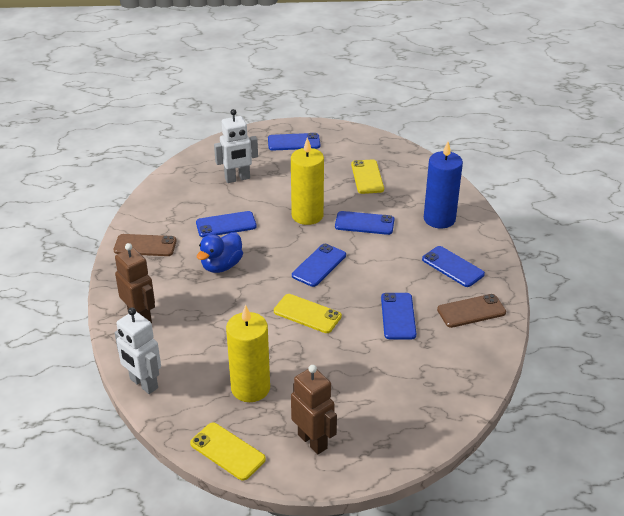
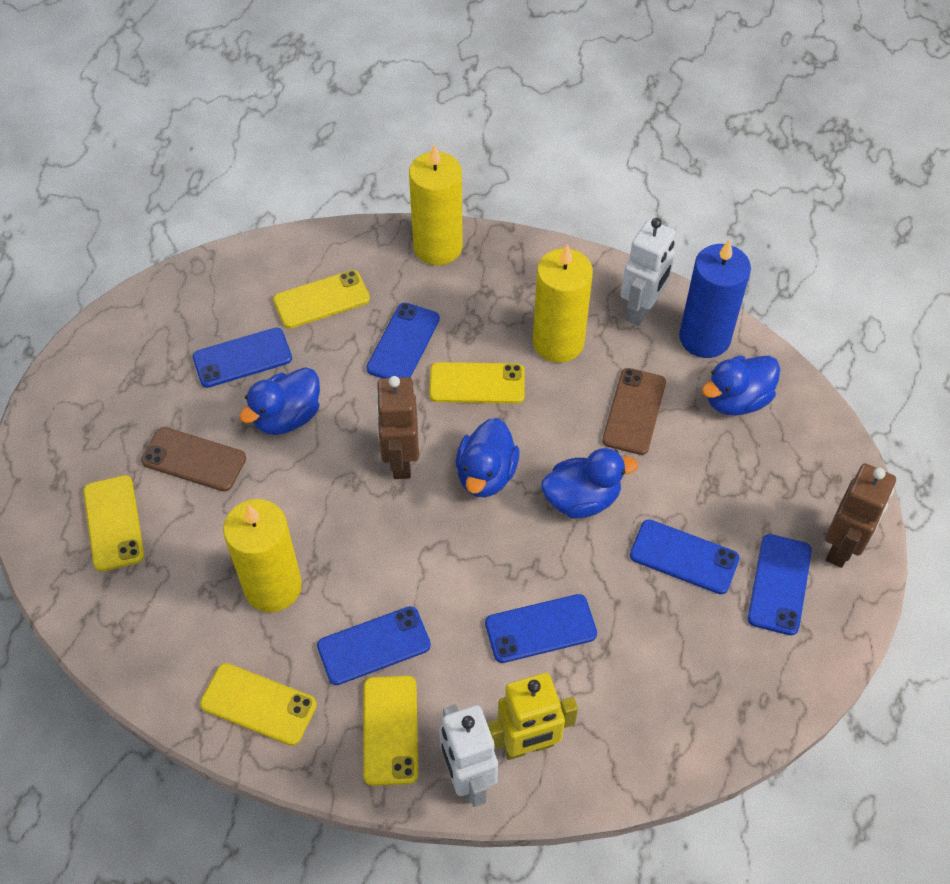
blue duck: [197,232,243,273] = 1 -> [239,367,320,435] [456,418,520,497] [541,448,638,518] [702,356,780,416] = 4
yellow candle: [226,305,270,402] [291,138,324,225] = 2 -> [223,499,302,612] [409,144,463,265] [533,244,593,363] = 3
yellow phone: [190,422,266,481] [274,294,342,333] [351,159,384,194] = 3 -> [83,475,144,571] [200,663,317,746] [273,270,370,329] [363,676,418,786] [429,362,525,404] = 5
yellow robot: none = 0 -> [487,673,578,760] = 1

